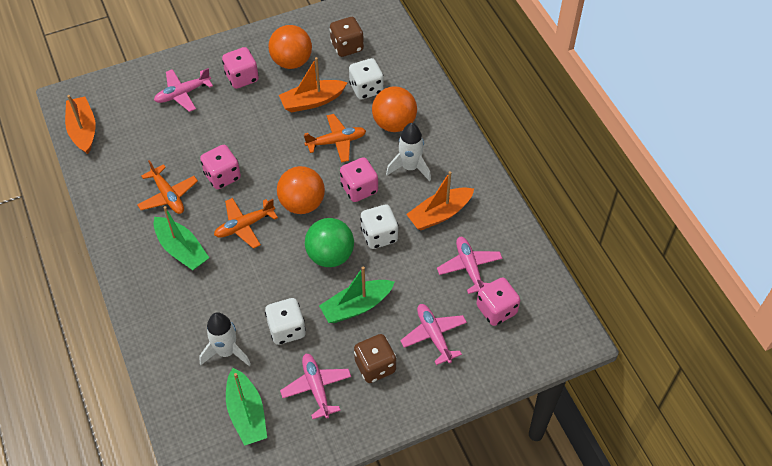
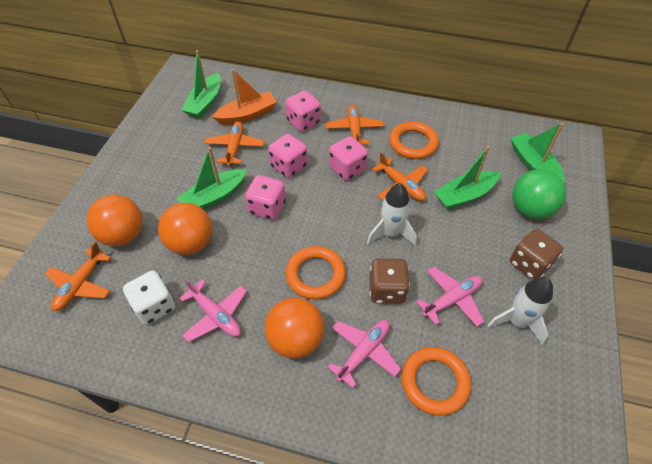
green boat: [154,206,209,270] [226,368,267,446] [319,266,395,323] = 3 -> [177,147,247,210] [181,50,221,119] [434,146,501,210] [511,123,565,183] = 4
orange boat: [65,95,96,154] [279,57,347,112] [406,171,474,230] = 3 -> [212,69,277,125] = 1
orange plane: [137,160,198,214] [214,198,278,249] [304,114,366,163] = 3 -> [45,242,111,311] [204,121,264,166] [326,105,384,145] [372,152,428,201] = 4
orange ring: none = 0 -> [286,246,346,299] [389,121,439,159] [401,347,471,415] = 3
pink plane: [154,68,213,112] [280,354,351,419] [400,304,467,365] [437,237,503,294] = 4 -> [179,279,247,342] [327,320,401,388] [416,267,484,327] = 3
white dice: [265,298,306,345] [349,58,384,100] [360,205,398,249] = 3 -> [123,271,175,325] = 1

